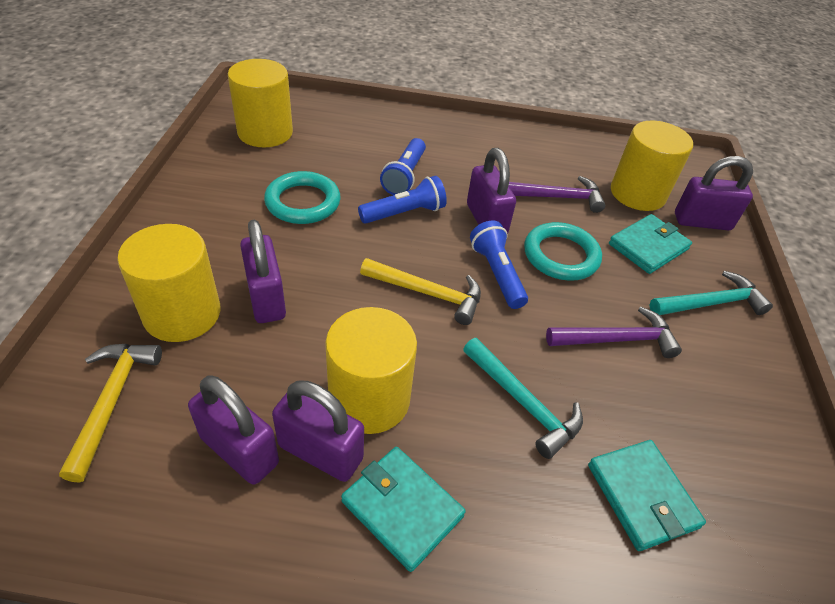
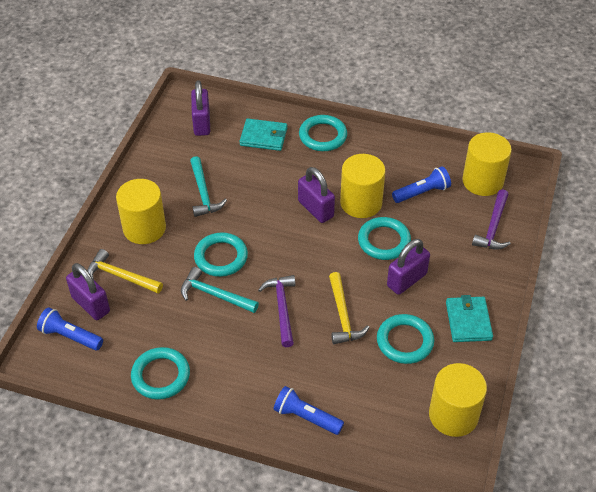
purple padlock: [188,375,279,485] [240,219,286,323] [272,380,364,482] [467,148,516,234] [675,156,753,230] = 5 -> [66,263,110,320] [191,81,210,136] [298,167,335,223] [387,239,430,295] = 4
turquoise ring: [264,171,341,224] [524,222,602,281] = 2 -> [131,347,190,400] [194,232,248,277] [299,115,347,151] [358,217,411,260] [377,314,434,364] = 5
turquoise wallet: [341,447,466,572] [588,440,706,551] [609,214,692,274] = 3 -> [240,118,287,151] [446,295,493,342] = 2

